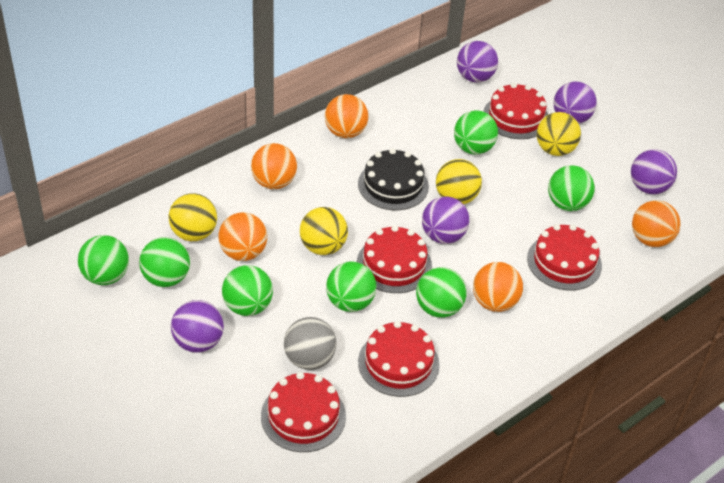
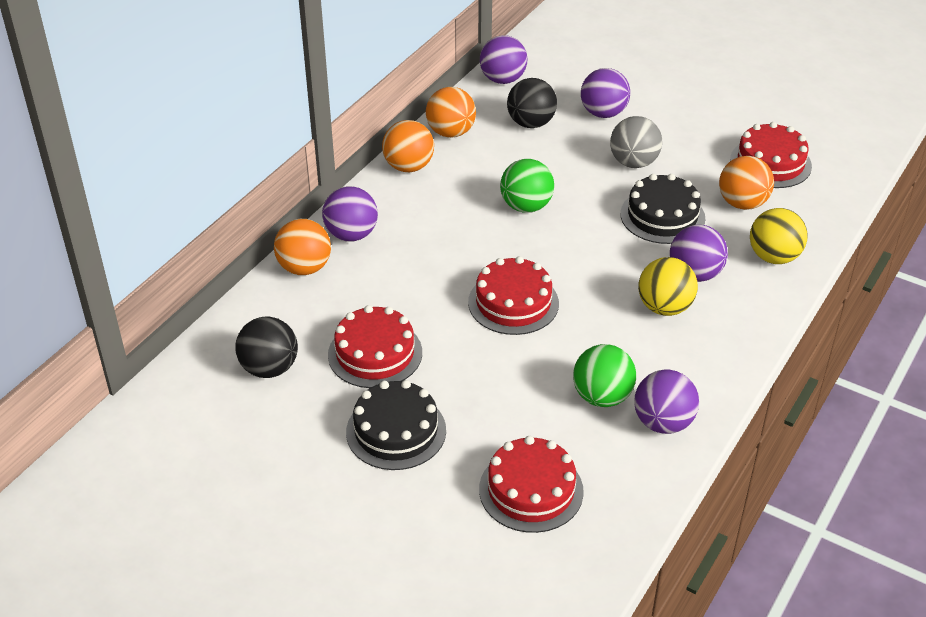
black ball: none = 0 -> [235,317,298,378] [507,78,557,128] = 2
black cake: [358,148,429,210] = 1 -> [346,380,446,470] [620,174,705,244] = 2
green ball: [78,235,129,285] [139,237,190,287] [222,265,273,316] [326,262,376,312] [416,267,467,318] [454,110,498,155] [548,165,595,211] = 7 -> [500,159,554,213] [573,344,636,407] = 2
orange ball: [218,212,267,261] [251,143,297,189] [325,94,368,138] [473,262,523,312] [632,200,681,247] = 5 -> [274,219,331,275] [382,120,434,172] [426,87,476,138] [719,156,774,210] = 4
red cake: [261,372,346,452] [357,225,432,293] [358,321,440,397] [483,83,548,139] [527,224,602,290] = 5 -> [328,305,422,388] [468,256,559,335] [479,436,584,533] [730,122,812,188] = 4
yellow ball: [169,193,217,241] [300,207,348,255] [436,159,482,204] [537,112,581,156] = 4 -> [638,257,698,316] [750,208,808,264] = 2

